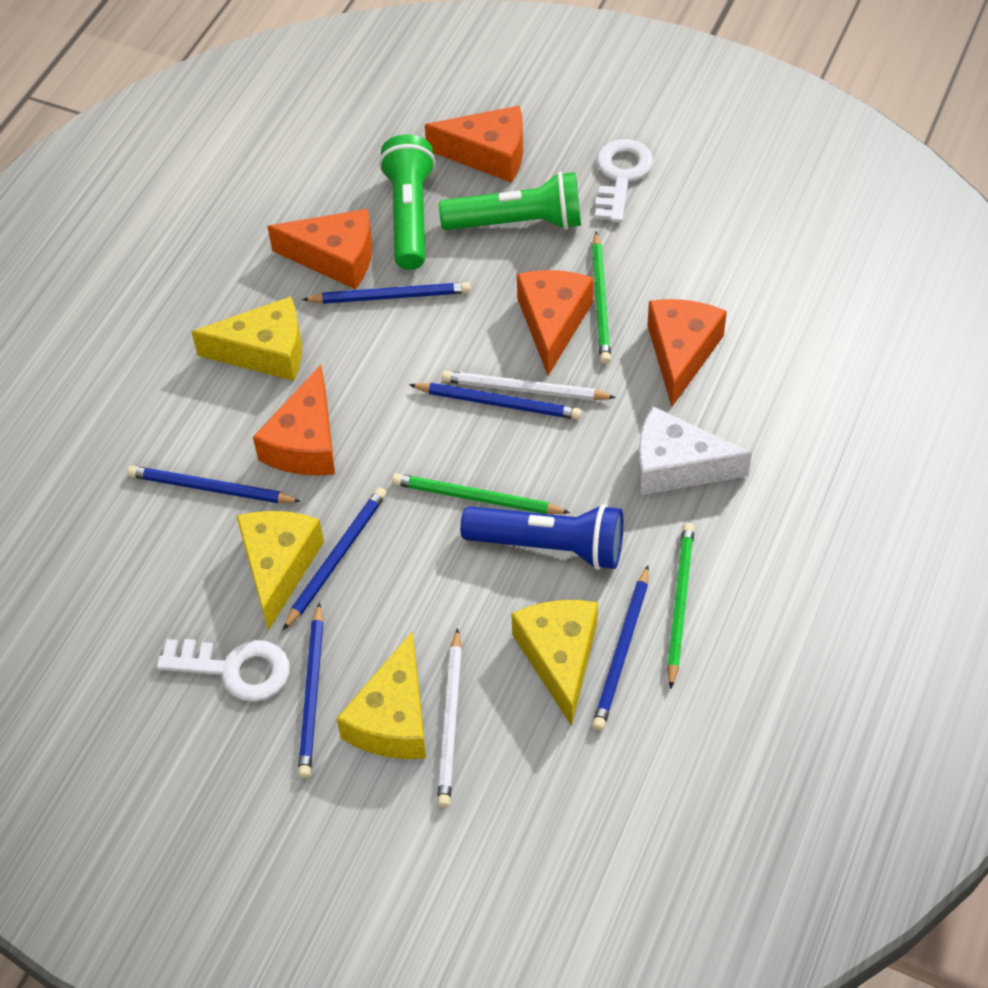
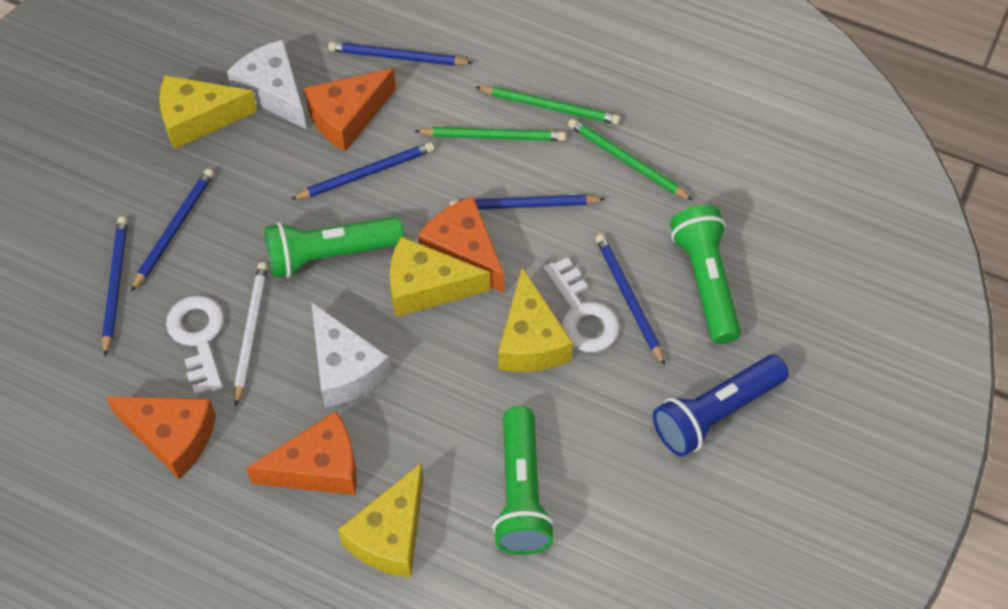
green flashlight: [379,134,436,270] [439,172,581,230] = 2 -> [264,217,404,278] [493,406,555,555] [670,205,741,344] = 3
orange cheese: [253,365,335,476] [267,209,372,289] [425,106,523,183] [517,270,594,376] [647,299,727,407] = 5 -> [106,396,216,479] [246,411,357,495] [304,68,396,152] [418,197,504,293] = 4
white cheese: [638,406,752,496] = 1 -> [227,40,307,130] [311,302,391,408] = 2
white pencil: [437,628,462,808] [442,371,616,400] = 2 -> [234,262,268,407] = 1

